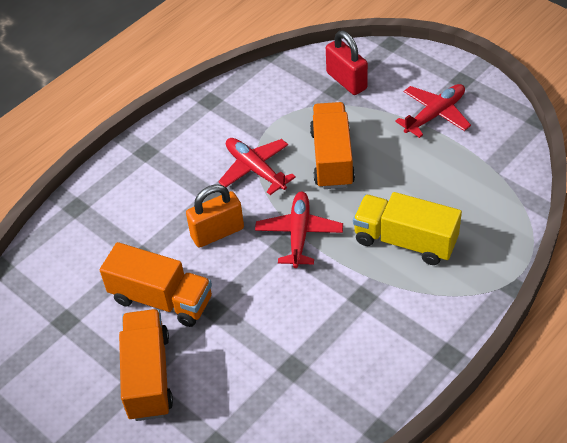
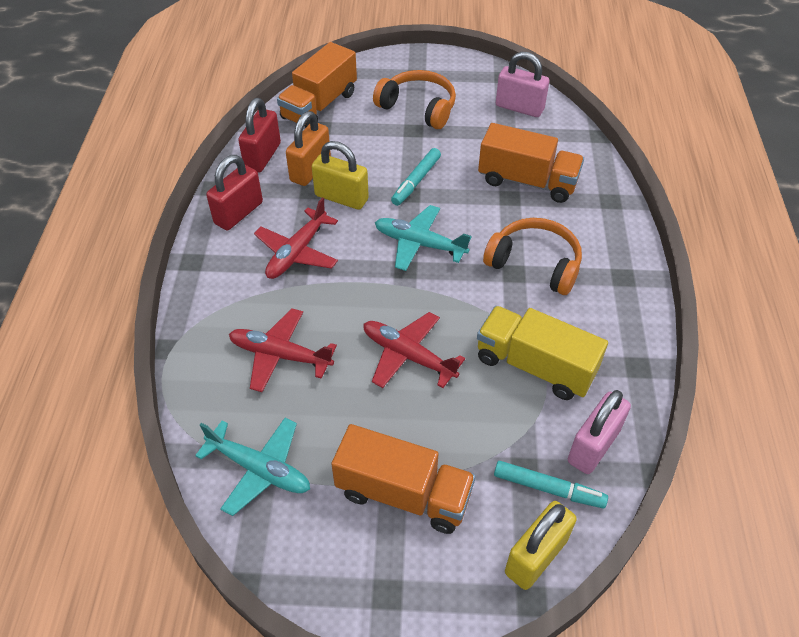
orange headphones: none = 0 -> [373,70,456,129] [483,218,582,295] = 2
pink padlock: none = 0 -> [496,52,549,117] [568,390,631,474] = 2
red padlock: [326,31,368,95] = 1 -> [206,155,263,230] [238,98,281,172] = 2
turquoise marker: none = 0 -> [391,148,441,206] [494,461,608,508] = 2
turquoise plane: none = 0 -> [195,418,310,516] [375,205,472,271] = 2
yellow padlock: none = 0 -> [312,141,369,210] [505,501,577,590] = 2

